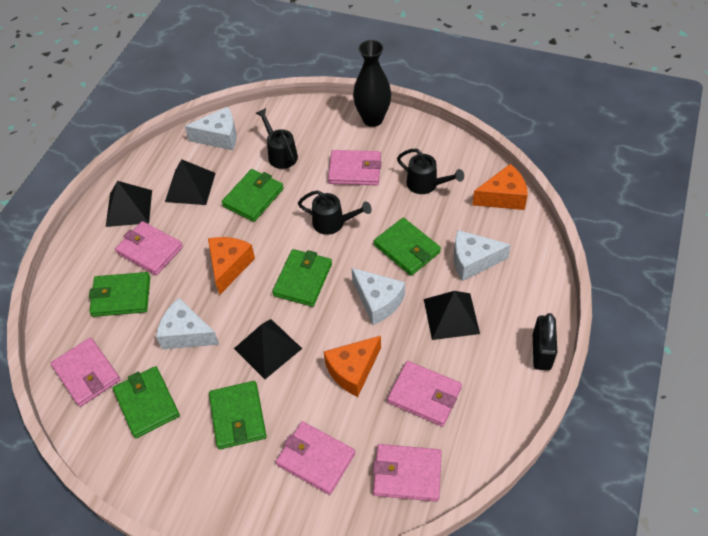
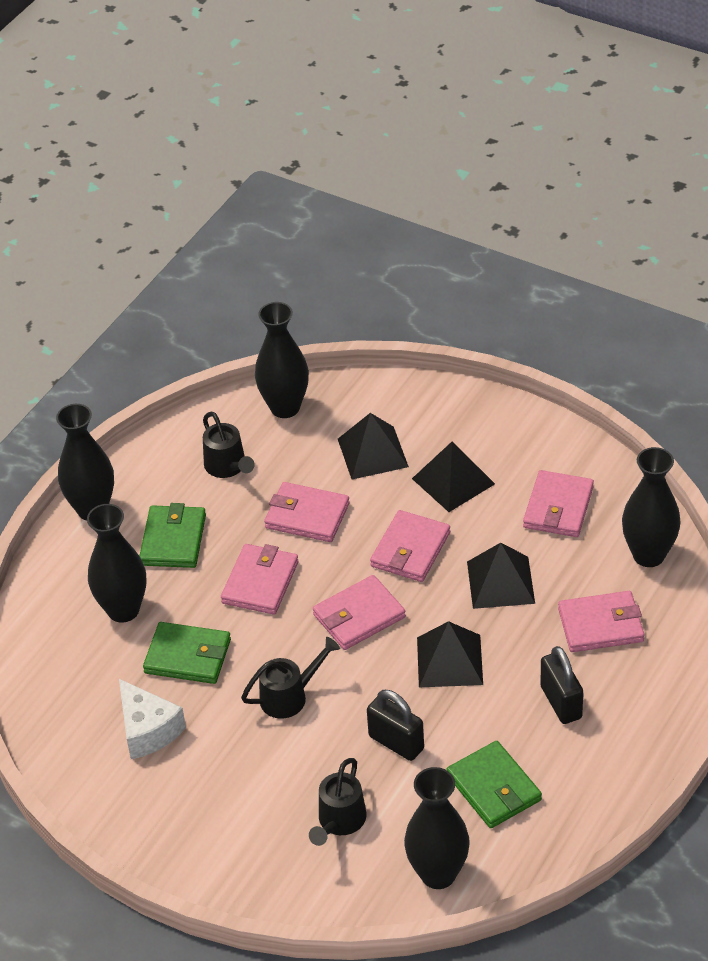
black padlock: [533,313,557,370] = 1 -> [367,690,424,761] [541,646,583,724] = 2
black vase: [353,40,391,127] = 1 -> [56,404,114,520] [87,504,147,623] [255,302,309,418] [404,767,470,889] [622,447,681,567] = 5
green wallet: [89,272,150,317] [113,366,180,438] [209,381,266,449] [222,169,284,222] [272,249,332,307] [374,218,441,276] = 6 -> [139,503,206,568] [143,622,231,684] [446,741,542,828] = 3
orange cheese: [208,237,255,295] [323,336,381,397] [472,164,528,210] = 3 -> none = 0
white cheese: [156,298,219,349] [185,107,236,150] [351,268,405,325] [454,230,511,281] = 4 -> [119,679,186,759] = 1

